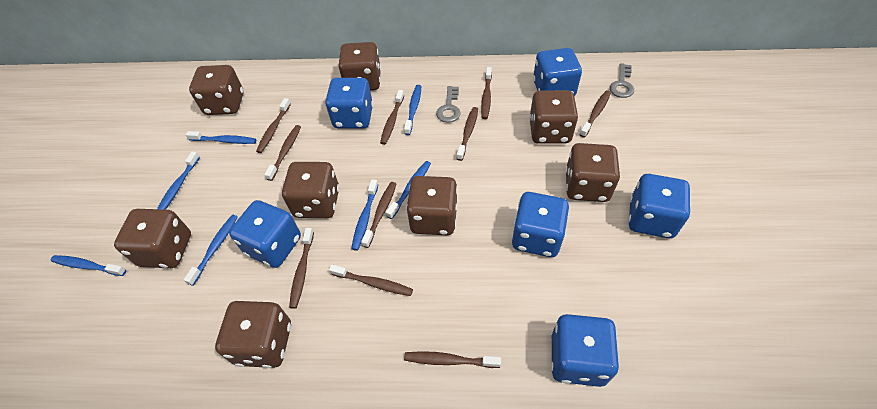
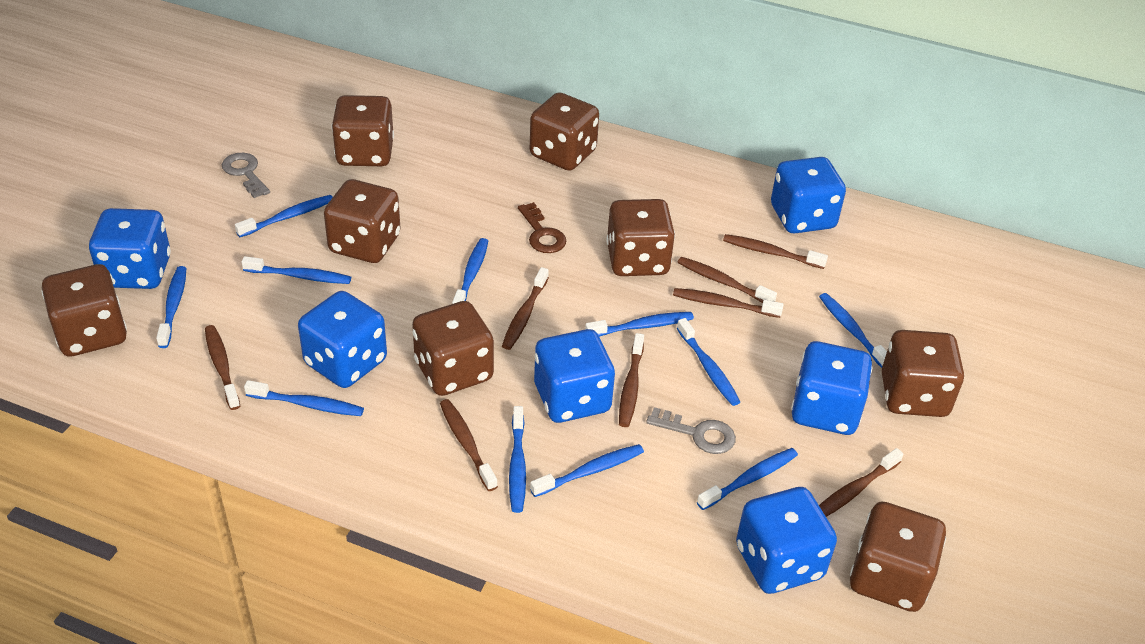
blue toothbrush: [51,255,126,276] [157,152,200,210] [184,215,238,286] [186,131,256,144] [351,179,378,251] [386,161,431,219] [404,85,421,135] = 7 -> [156,266,186,348] [235,195,333,237] [241,256,351,284] [244,380,364,416] [452,238,488,304] [509,406,526,513] [530,444,644,497] [585,312,694,337] [677,318,740,406] [697,448,798,510] [819,293,887,368] = 11
brown key: none = 0 -> [518,202,566,253] = 1
brown toothbrush: [256,98,291,153] [264,125,301,181] [289,228,314,309] [329,265,413,296] [361,182,396,248] [380,90,404,145] [404,351,501,368] [456,107,478,161] [481,67,492,119] [580,90,611,138] = 10 -> [205,325,240,410] [440,399,498,491] [502,267,549,350] [619,333,644,427] [673,288,784,318] [677,257,777,303] [723,234,828,269] [819,448,904,517] = 8

